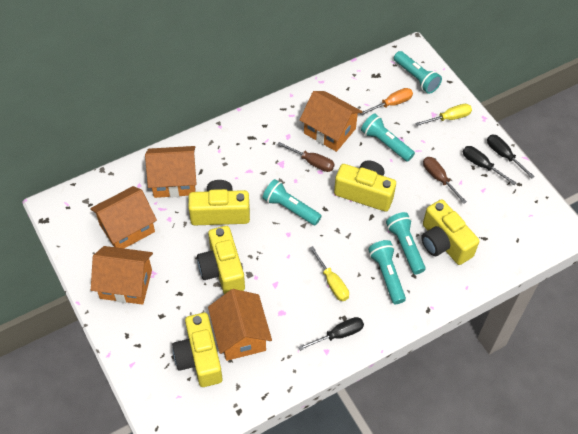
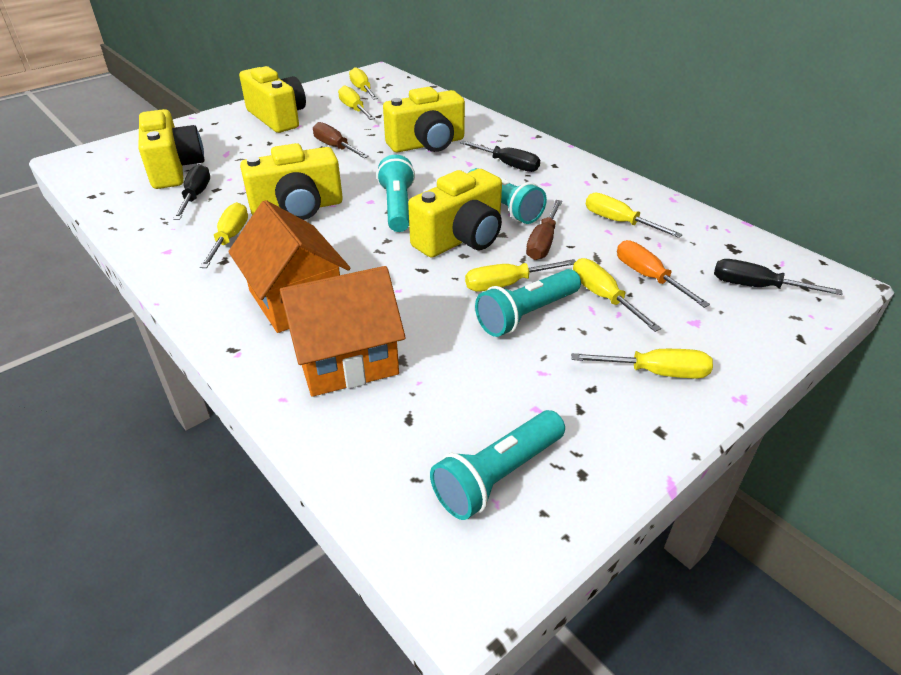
orange house: [90,186,157,248] [91,246,153,305] [145,146,196,198] [208,289,272,361] [300,91,362,152] = 5 -> [228,200,350,333] [280,266,406,397] = 2
turquoise flashlight: [263,179,322,225] [361,113,415,162] [368,240,406,304] [386,212,426,274] [394,51,442,94] = 5 -> [377,155,415,232] [430,410,565,520] [469,168,547,224] [475,269,581,337] = 4
yellow screwdriver: [309,246,349,301] [415,104,472,126] = 2 -> [200,202,248,268] [338,85,375,120] [349,67,378,100] [465,259,576,292] [571,349,713,378] [573,258,661,332] [586,193,683,238] = 7

